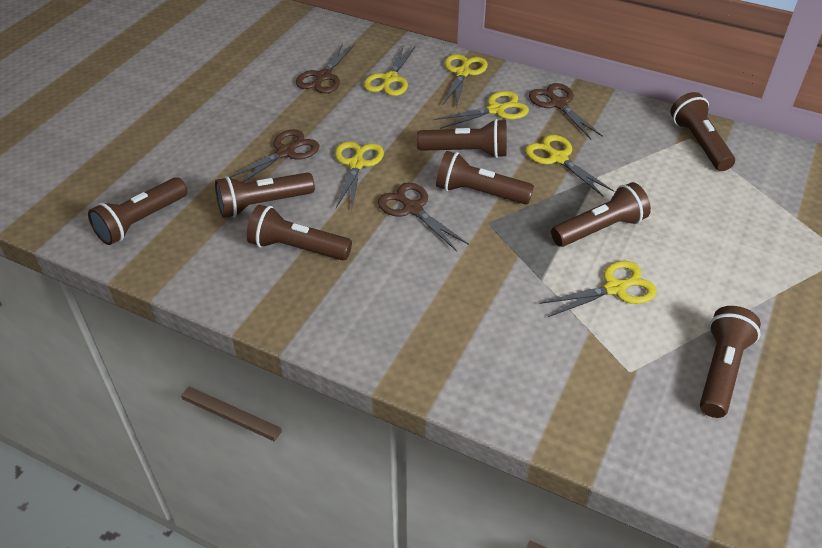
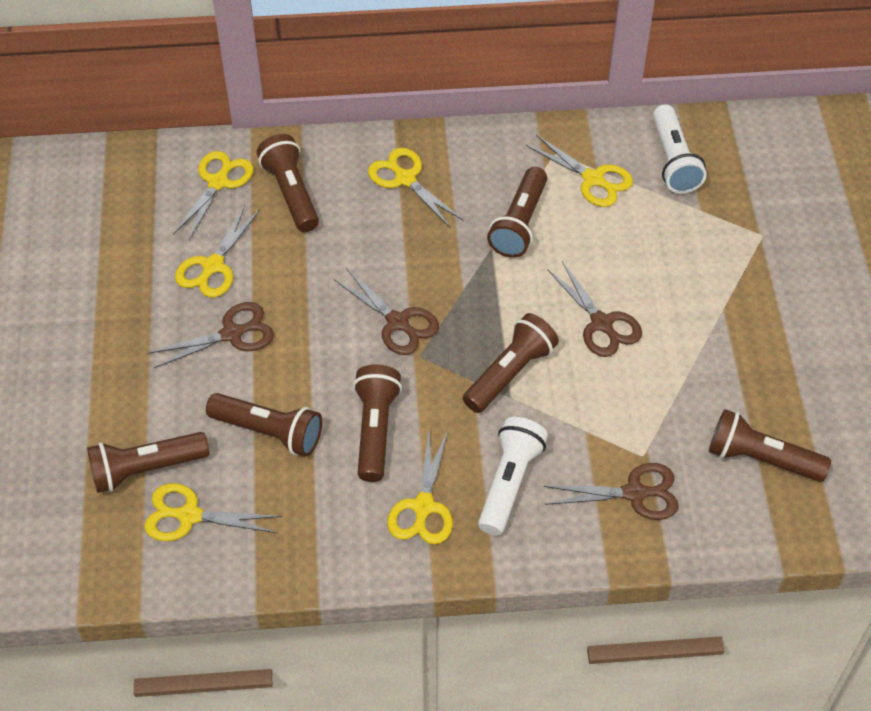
brown flashlight: [88,177,188,245] [215,172,315,218] [247,205,352,260] [417,119,507,158] [436,151,534,204] [551,182,651,247] [670,92,735,171] [700,306,761,418] = 8 -> [87,432,209,493] [206,393,322,457] [257,134,319,232] [353,365,402,482] [463,313,559,413] [487,167,547,258] [709,409,831,482] = 7
white flashlight: none = 0 -> [478,417,548,535] [653,104,707,193] = 2

